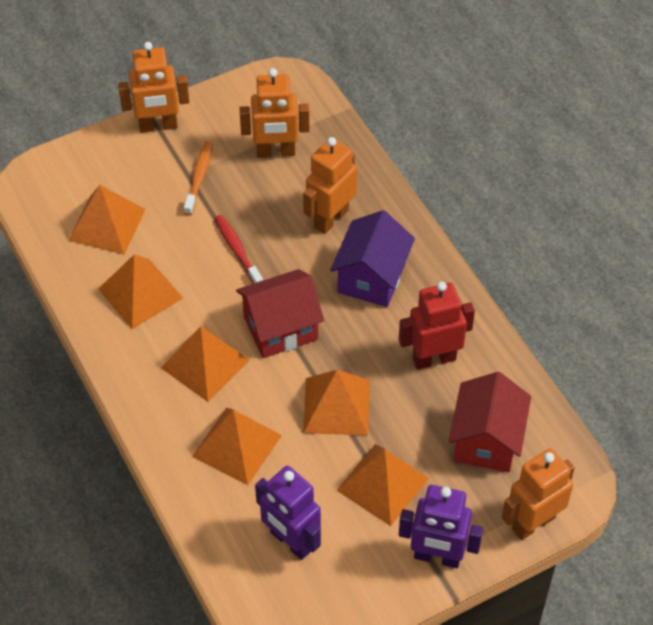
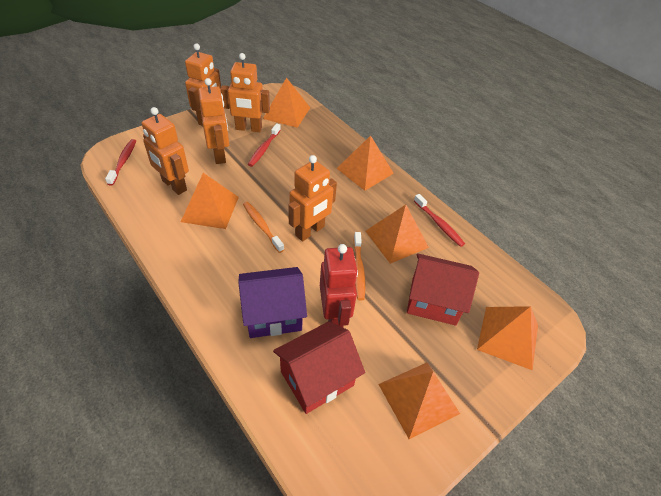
orange robot: [118,42,189,133] [239,68,310,158] [303,137,357,234] [502,448,575,540] = 4 -> [142,107,189,195] [185,43,221,126] [199,78,229,164] [221,53,270,132] [288,155,337,241] = 5
orange toothbrush: [184,141,213,215] = 1 -> [243,202,284,253] [353,232,365,301] = 2
purple robot: [255,466,321,560] [399,485,483,568] = 2 -> none = 0
red toothbrush: [215,215,263,284] = 1 -> [105,139,136,186] [248,123,281,167] [414,194,465,247] = 3

